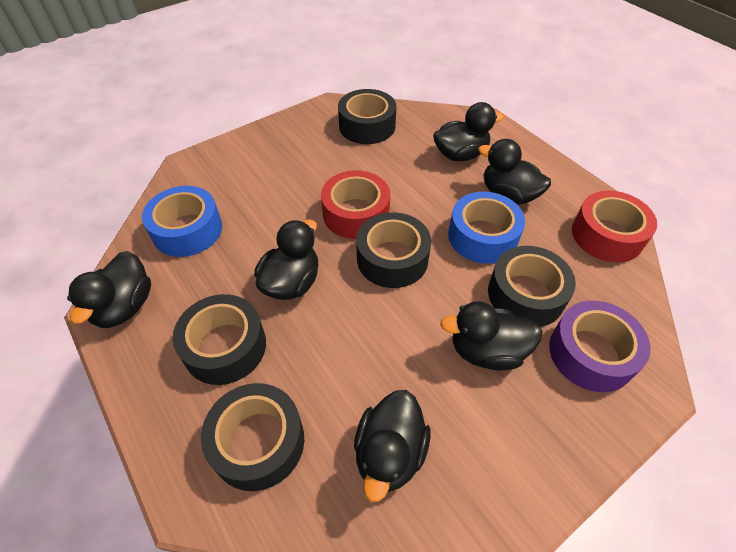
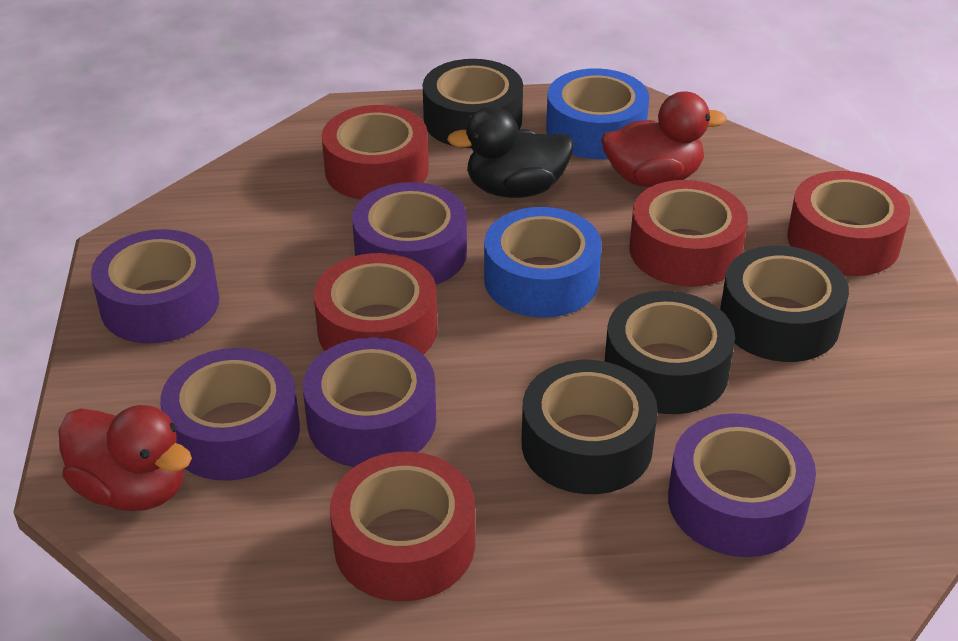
black duck: [67,251,151,328] [254,219,318,300] [354,390,431,502] [433,102,504,161] [440,301,543,370] [478,139,551,205] = 6 -> [447,106,574,198] = 1
black tape: [173,294,266,385] [201,383,304,491] [338,89,397,144] [356,212,431,288] [488,246,576,327] = 5 -> [423,59,523,148] [522,360,658,494] [605,291,735,414] [720,246,849,362] = 4
purple tape: [549,301,651,392] = 1 -> [91,229,219,344] [160,348,300,481] [303,337,436,467] [352,182,467,285] [668,413,816,557] = 5
red duck: none = 0 -> [58,405,192,511] [602,91,727,187] = 2
red tape: [321,170,390,239] [572,191,657,263] = 2 -> [314,253,437,355] [322,105,429,200] [330,451,475,601] [629,180,748,287] [787,171,910,276] = 5

